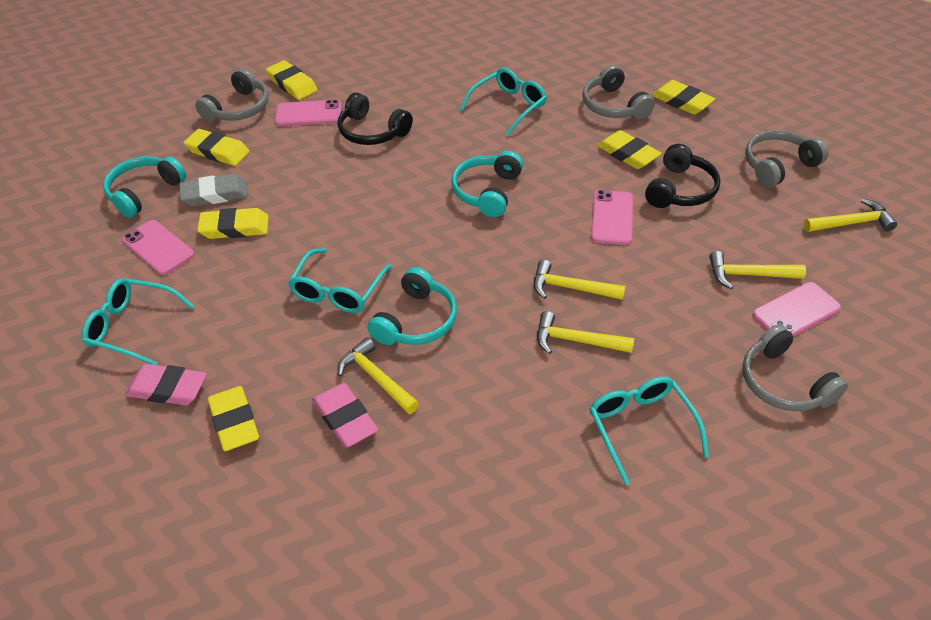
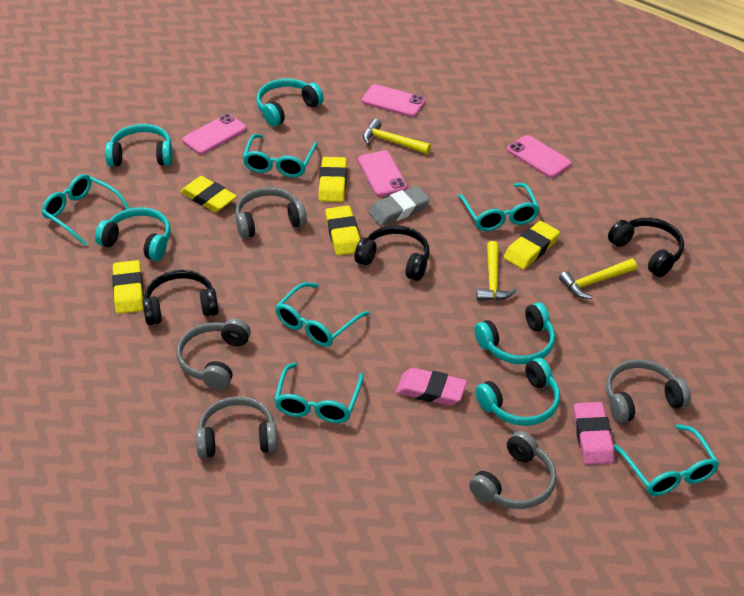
black headphones: [338,92,413,145] [645,144,720,208] = 2 -> [143,270,219,325] [355,225,429,281] [608,218,684,277] = 3
grey headphones: [195,68,269,122] [582,65,655,120] [742,324,848,411] [745,130,828,187] = 4 -> [177,318,251,390] [196,396,278,458] [235,187,307,239] [469,431,557,509] [606,359,691,423] = 5
turquoise glasses: [82,278,194,365] [288,248,392,313] [460,68,547,135] [589,377,709,485] = 4 -> [41,174,130,246] [242,134,318,177] [274,363,363,423] [275,282,370,347] [458,183,540,231] [613,424,719,496] = 6
turquoise headphones: [103,156,186,218] [368,267,457,345] [451,151,523,217] = 3 -> [95,207,171,261] [105,124,173,166] [256,78,324,127] [474,302,555,364] [475,358,560,426] = 5
yellow eraser: [184,129,249,166] [197,208,269,239] [208,386,259,451] [266,60,317,100] [597,130,662,169] [652,80,715,115] = 6 -> [112,260,144,314] [180,176,237,212] [319,157,347,202] [325,206,360,256] [504,221,560,269] = 5
yellow hammer: [338,337,419,414] [533,260,626,300] [537,311,634,354] [709,251,806,289] [804,199,897,232] = 5 -> [363,119,431,154] [477,241,517,301] [559,259,637,299] = 3

